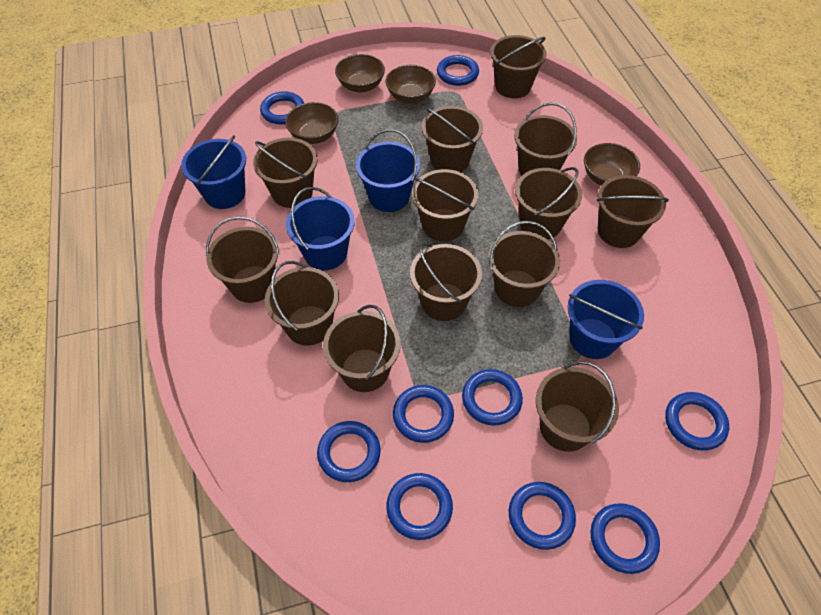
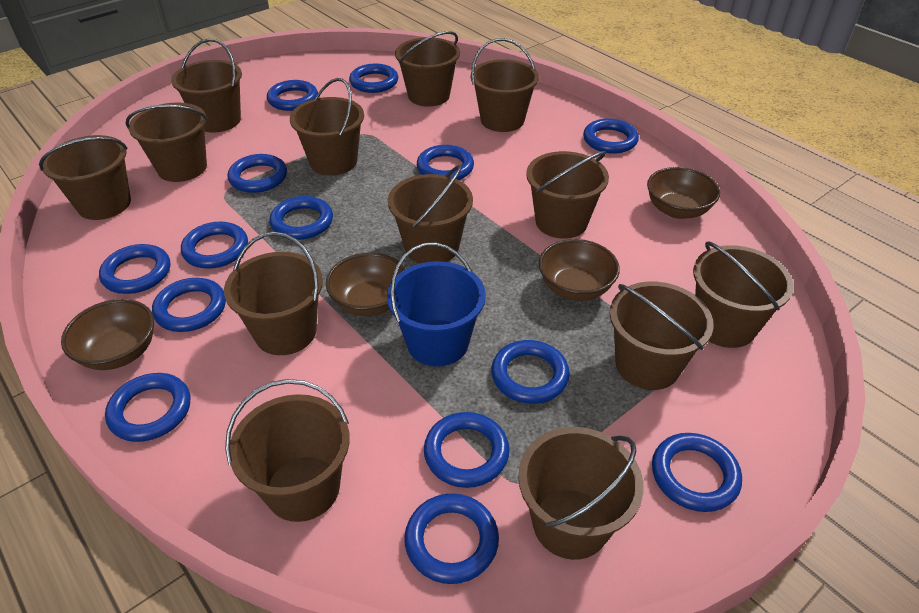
blue bucket: [181,135,246,209] [286,187,355,270] [356,129,420,212] [568,280,644,359] = 4 -> [387,242,486,367] = 1
blue ring: [260,91,304,124] [317,421,381,482] [386,473,453,540] [393,385,454,443] [437,55,479,86] [462,369,523,426] [509,482,576,550] [591,503,660,574] [665,392,729,451] = 9 -> [99,244,170,294] [105,373,190,442] [152,278,226,332] [181,222,248,269] [227,154,287,193] [267,80,318,111] [269,196,333,240] [349,64,398,93] [404,493,499,584] [417,145,474,180] [424,412,509,488] [491,340,570,404] [583,119,639,154] [652,433,742,512] = 14

